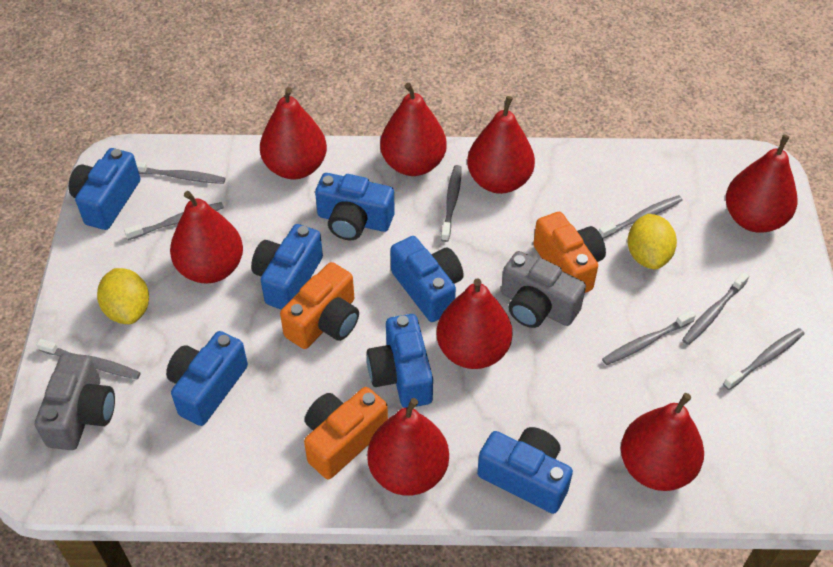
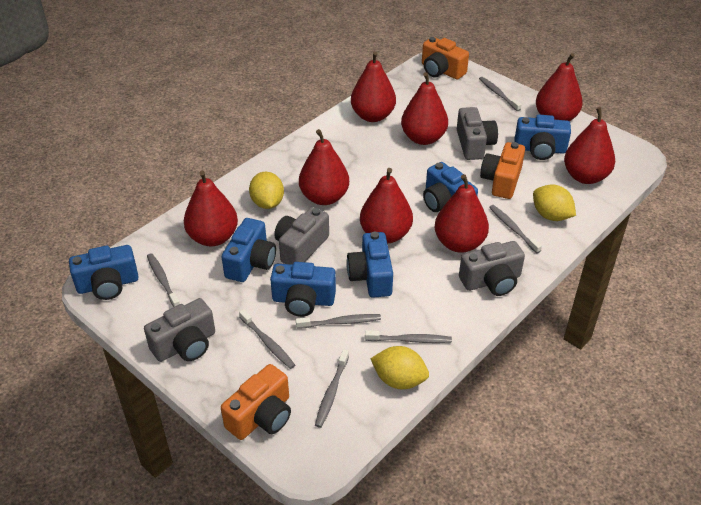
blue camera: [69,148,140,230] [166,331,248,426] [251,224,323,310] [315,173,395,240] [367,314,433,408] [390,236,464,322] [477,427,573,514] = 7 -> [69,245,139,300] [222,218,276,282] [270,262,336,317] [347,232,393,298] [423,162,478,212] [515,115,571,160] = 6
grey camera: [35,353,115,450] [501,251,586,328] = 2 -> [144,298,215,362] [274,207,329,265] [457,107,498,160] [459,241,525,296] = 4
grey toothbrush: [37,339,141,379] [124,202,224,240] [136,161,226,184] [441,165,462,242] [599,195,683,239] [602,310,696,365] [682,272,749,345] [723,328,805,390] = 8 -> [147,253,180,307] [239,309,295,369] [296,314,381,329] [315,349,349,428] [365,330,452,343] [479,77,522,111] [489,205,542,253] = 7
yellow lemon: [97,268,149,324] [627,214,677,270] = 2 -> [249,172,284,209] [370,346,429,389] [533,184,576,221] = 3

